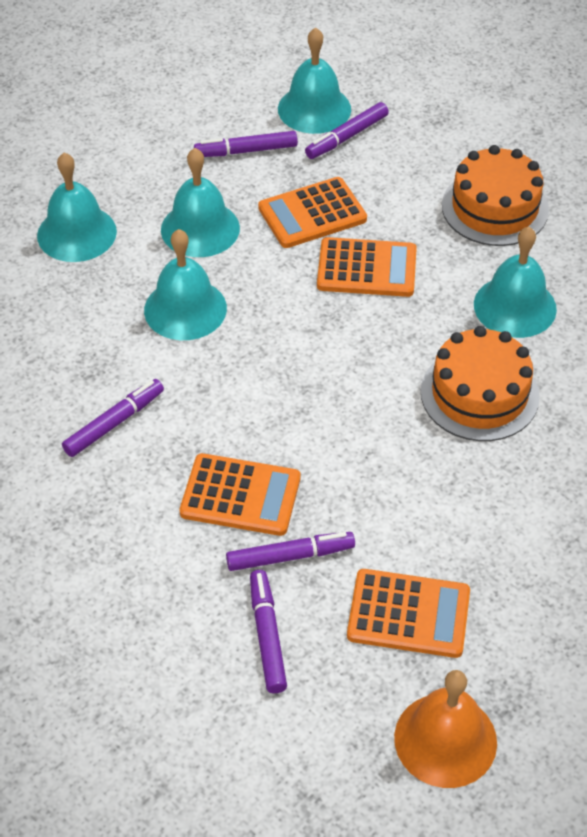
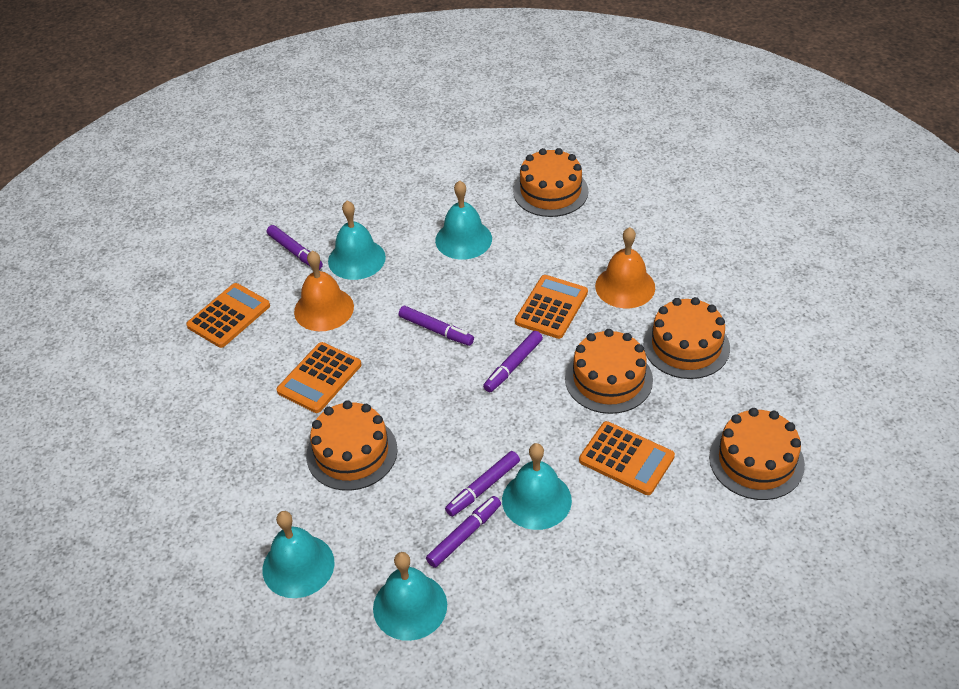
orange bell: [394,670,497,788] = 1 -> [294,251,354,331] [595,227,655,308] = 2
orange cake: [421,326,540,441] [442,145,549,246] = 2 -> [306,400,398,491] [513,148,588,217] [565,329,653,414] [643,297,730,379] [709,408,805,500] = 5

